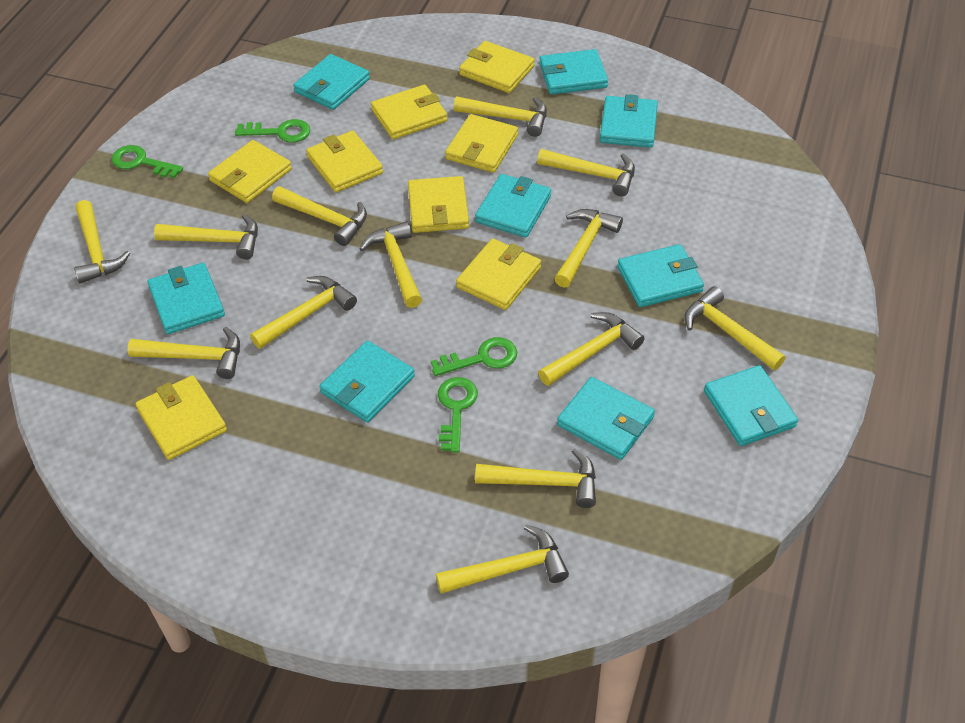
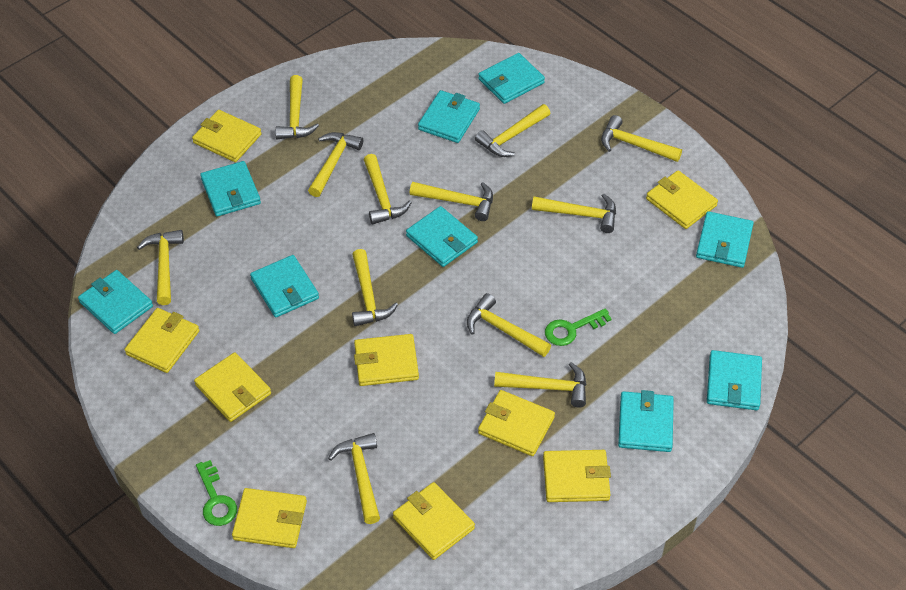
green key: [112,145,183,178] [235,119,310,143] [431,337,517,376] [438,377,478,453] = 4 -> [196,460,237,526] [545,308,612,346] = 2
yellow hammer: [74,200,130,284] [128,327,240,379] [154,214,258,259] [250,276,357,349] [272,186,367,246] [360,221,422,308] [436,524,569,594] [453,97,547,137] [475,448,596,508] [537,149,635,196] [538,312,645,386] [554,209,623,288] [684,286,785,370] = 13 -> [137,230,184,305] [275,75,319,139] [308,132,363,197] [328,433,380,524] [352,249,398,326] [364,154,412,225] [410,182,493,221] [467,293,551,357] [475,104,550,157] [494,362,586,408] [532,194,616,233] [601,115,682,162] = 12
yellow wallet: [135,375,227,460] [208,140,292,203] [306,131,383,192] [371,84,448,139] [408,176,469,233] [445,114,518,173] [456,238,541,310] [459,41,534,93] = 8 -> [124,308,199,373] [192,110,261,162] [194,352,271,422] [232,488,307,548] [354,334,419,386] [393,482,475,560] [478,390,555,456] [543,450,611,502] [646,170,718,229] = 9

